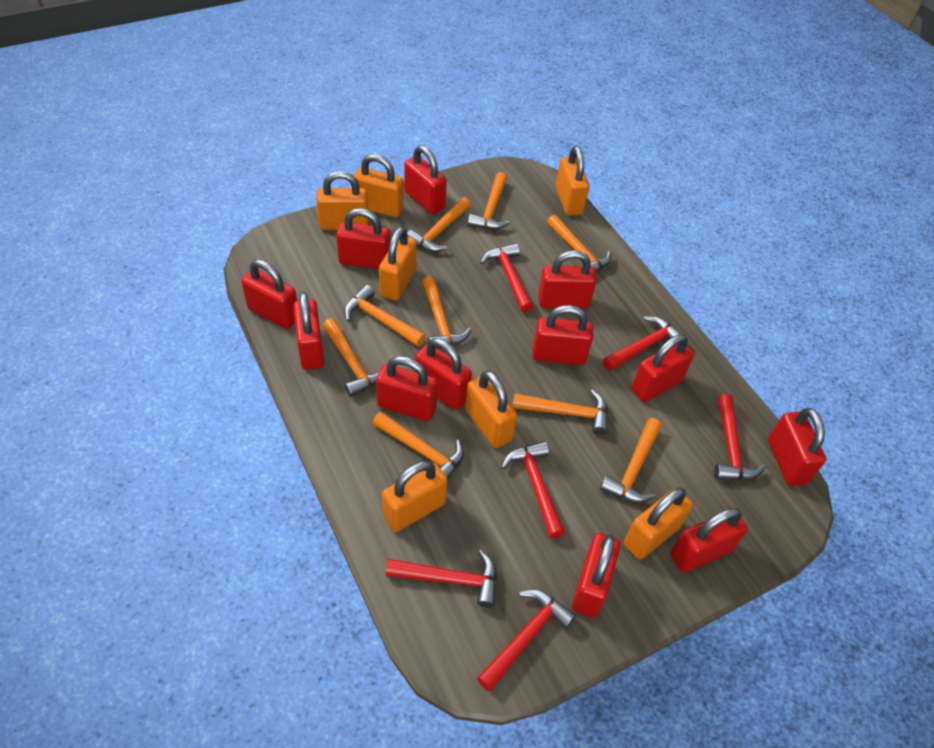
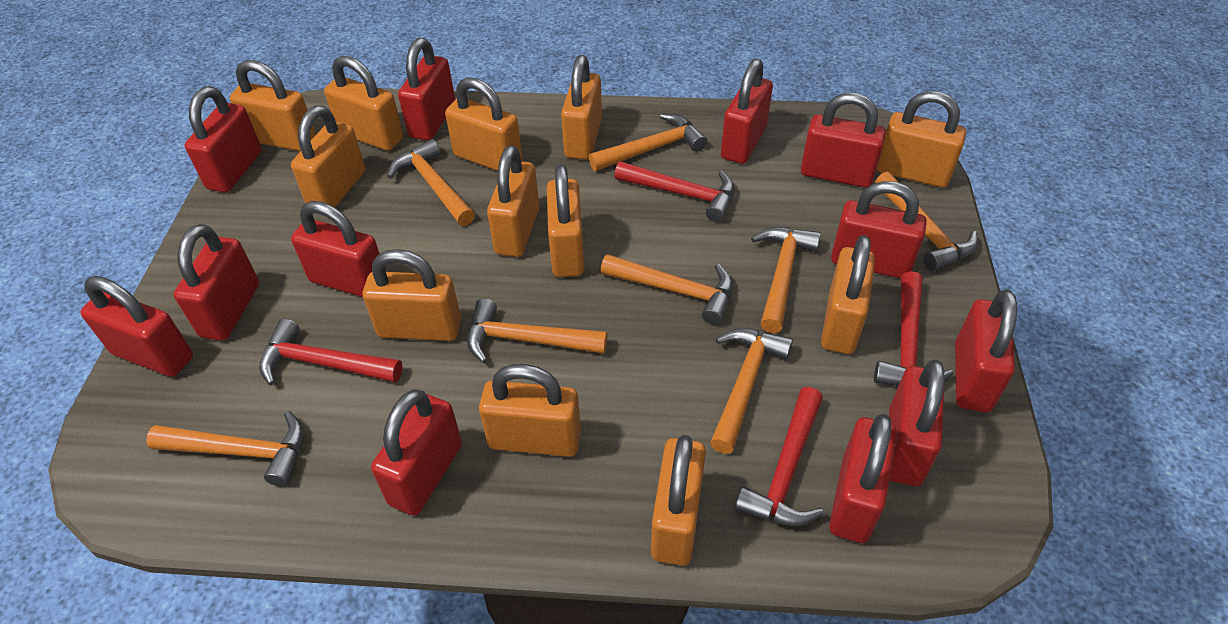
orange hammer: [323,318,384,397] [344,285,426,347] [372,412,464,479] [407,197,471,252] [422,276,472,349] [468,172,510,230] [512,389,608,435] [547,215,611,272] [600,418,662,503] = 9 -> [146,411,304,487] [387,139,475,226] [467,298,608,363] [589,114,707,171] [601,254,733,325] [710,328,793,454] [751,227,821,333] [875,172,978,272] = 8
orange padlock: [316,171,369,230] [354,154,404,217] [379,227,417,301] [382,461,448,532] [465,370,517,448] [555,146,589,216] [624,487,693,560] = 7 -> [230,60,316,151] [291,105,365,207] [324,56,403,151] [363,249,461,341] [445,77,522,171] [479,364,581,457] [487,145,540,257] [547,164,584,277] [561,55,602,160] [651,435,706,566] [821,235,875,354] [877,91,966,188] = 12
red hammer: [386,550,497,608] [477,589,576,691] [480,243,534,313] [501,441,565,538] [603,316,683,371] [714,394,766,480] = 6 -> [259,319,402,385] [614,161,734,222] [735,387,824,526] [874,271,953,385] = 4

